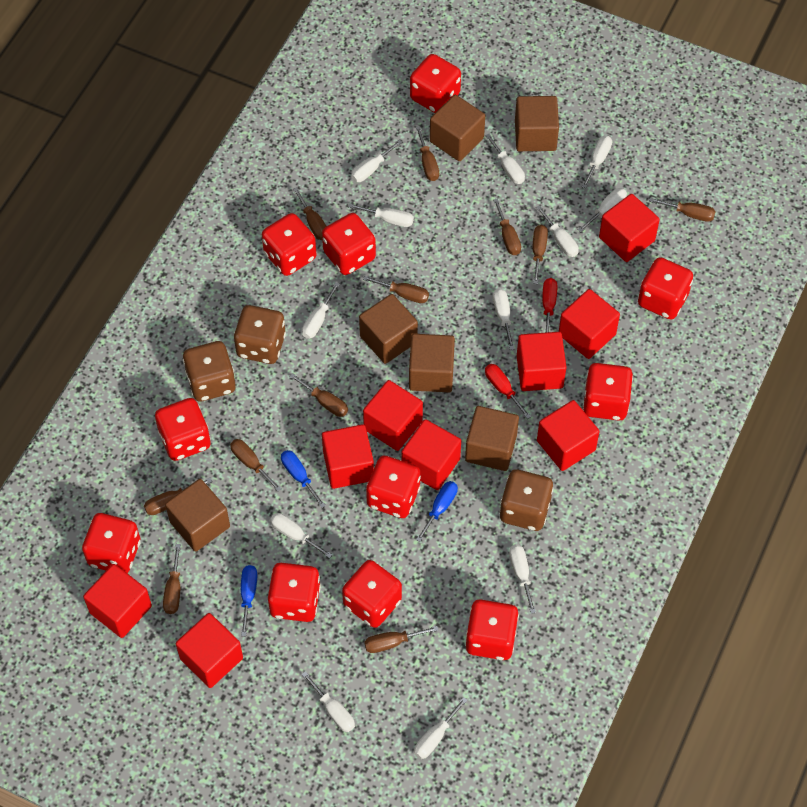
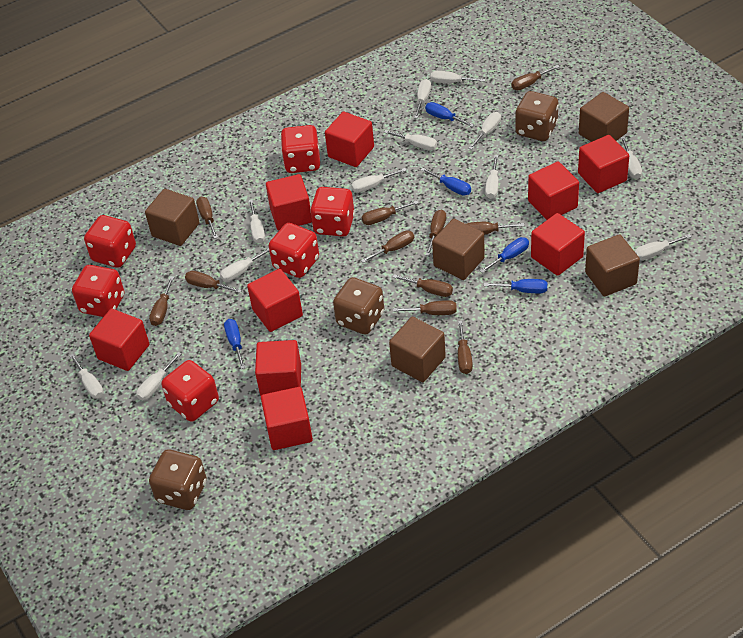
blue screwdriver: [241,565,258,636] [281,450,326,508] [416,481,458,542] = 3 -> [224,319,245,369] [421,168,471,196] [425,102,474,127] [480,237,529,273] [484,279,547,293] = 5
brown cube: [165,479,230,552] [359,294,418,364] [409,334,455,392] [430,95,485,161] [465,406,519,471] [515,96,559,151] = 6 -> [145,189,200,246] [389,317,446,382] [432,219,485,280] [579,92,629,142] [585,234,640,297] = 5
red dice: [82,513,140,573] [155,398,211,461] [262,213,316,276] [268,563,321,622] [322,213,376,275] [342,560,402,628] [366,456,421,518] [410,54,461,113] [465,599,519,660] [583,363,633,421] [638,257,693,319] = 11 -> [72,265,124,317] [84,215,136,268] [162,360,219,422] [269,223,319,278] [281,125,320,173] [310,187,355,237] = 6
red screwdriver: [485,364,531,419] [542,278,557,333] = 2 -> none = 0

